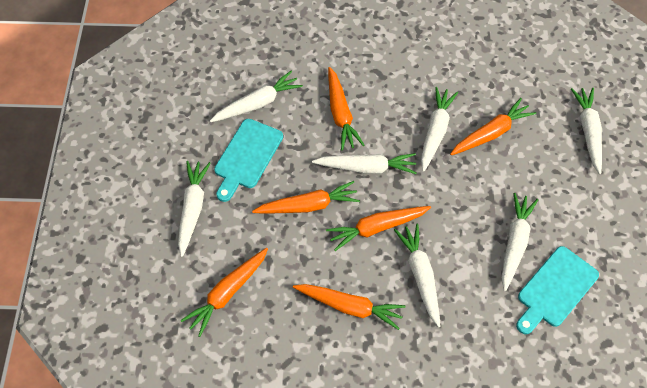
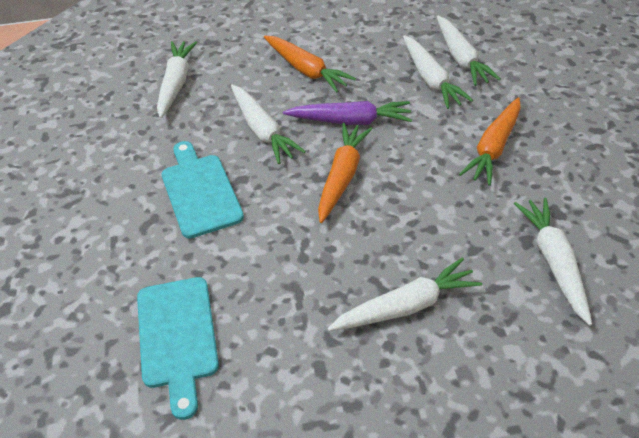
orange carrot: [181,248,268,337] [252,181,360,214] [293,284,406,330] [326,206,431,251] [328,67,364,150] [450,98,536,155] = 6 -> [264,35,356,93] [318,123,372,223] [459,97,521,186] = 3
purple carrot: none = 0 -> [283,101,412,125] = 1
white carrot: [178,161,211,257] [210,71,303,122] [312,153,416,174] [394,224,441,328] [421,87,458,172] [502,193,538,291] [571,88,602,174] = 7 -> [157,41,197,118] [231,85,306,164] [328,257,482,331] [403,35,473,109] [437,16,501,86] [514,198,592,326] = 6

